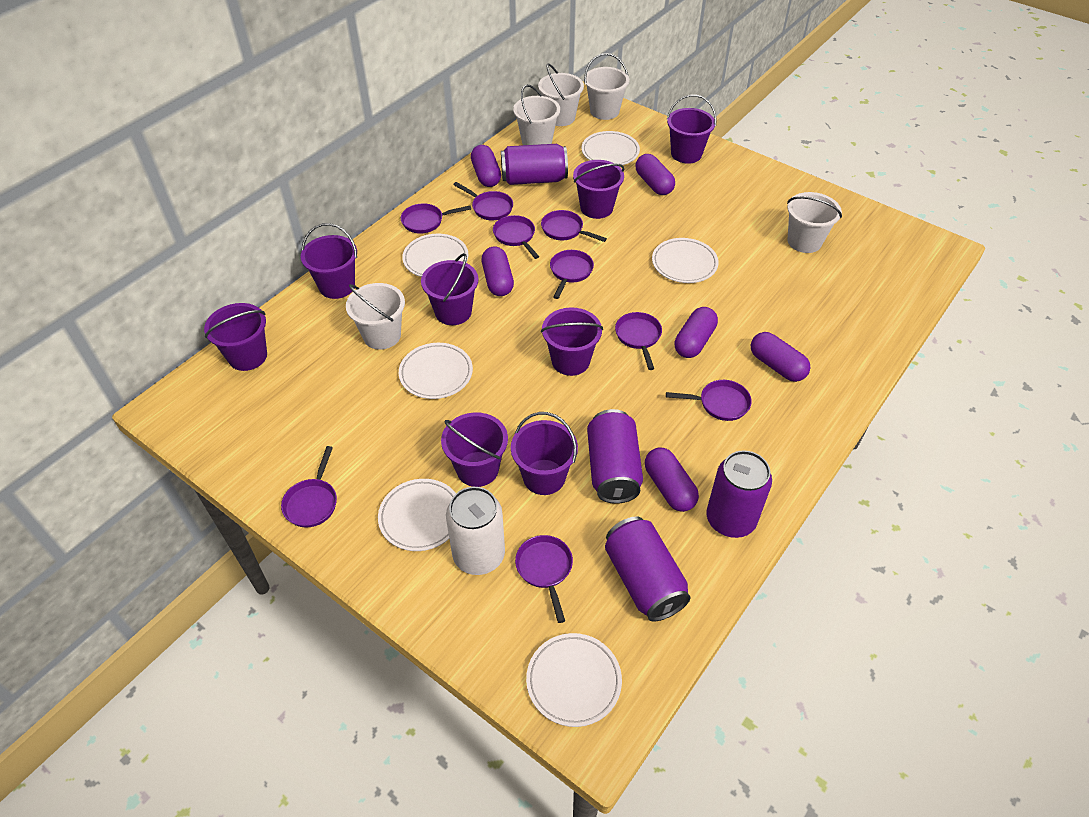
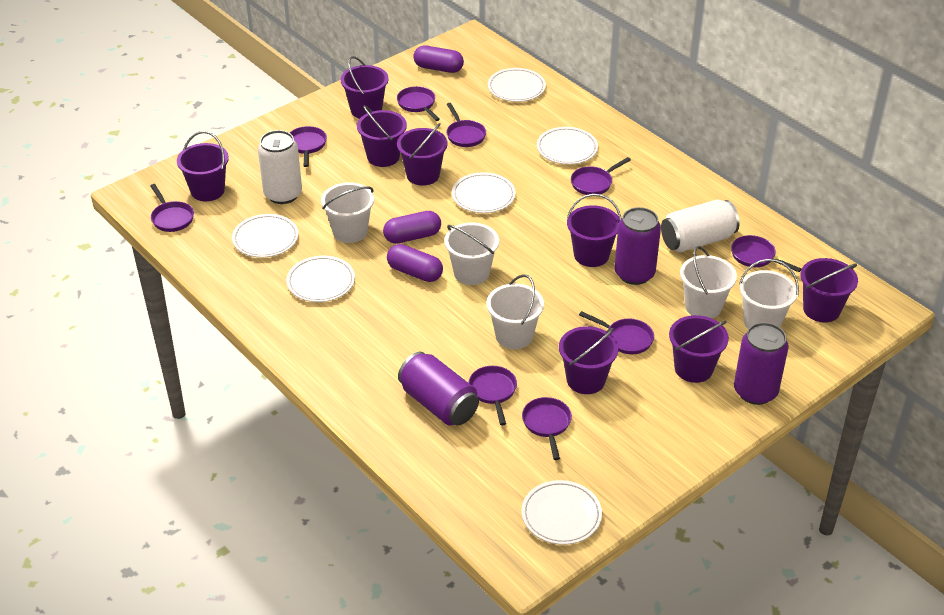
purple can: [501,144,568,185] [587,409,643,504] [605,516,690,622] [706,450,772,538] = 4 -> [398,352,479,426] [614,207,661,285] [734,322,789,405] = 3
purple capsule: [471,145,501,187] [482,247,514,296] [635,154,675,195] [645,448,699,512] [675,307,718,358] [751,332,810,382] = 6 -> [383,211,441,244] [387,244,443,282] [413,45,464,73] = 3
white can: [446,487,505,575] = 1 -> [258,130,302,204] [661,200,740,252] = 2

